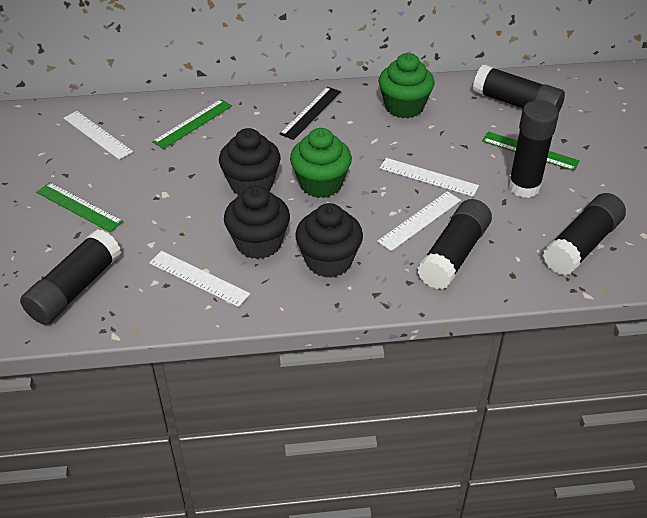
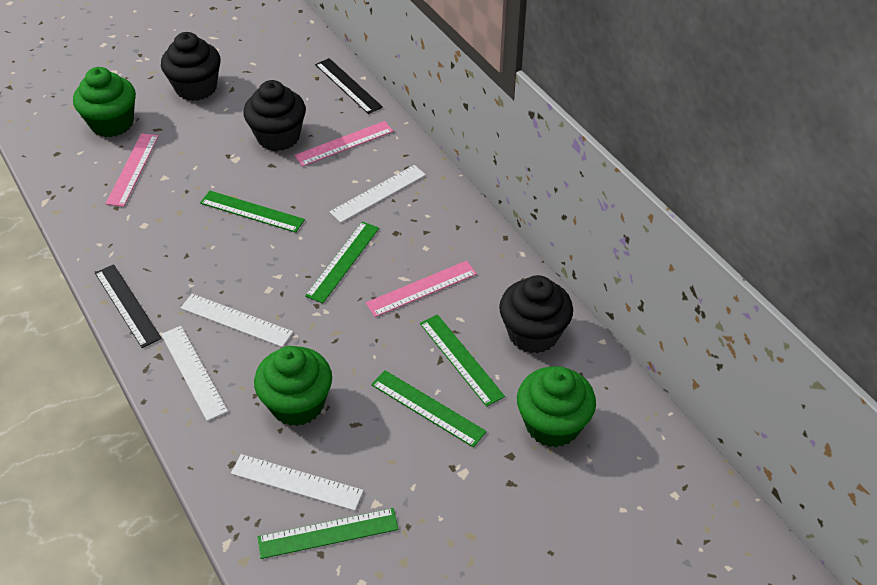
black glue stick: [20,229,121,325] [417,199,492,290] [473,64,565,113] [508,100,559,198] [543,193,626,276] = 5 -> none = 0
black ruler: [279,87,341,140] = 1 -> [95,264,162,348] [315,58,383,114] = 2
green cupcake: [290,128,352,198] [379,53,434,118] = 2 -> [73,67,136,137] [254,346,332,426] [517,367,596,447] = 3
green ruler: [36,182,123,232] [152,99,232,149] [482,131,580,171] = 3 -> [200,191,305,233] [258,508,399,559] [305,222,379,303] [371,370,487,448] [420,314,505,407] = 5
pink ruler: none = 0 -> [106,133,159,207] [294,121,393,167] [366,261,477,317] = 3

